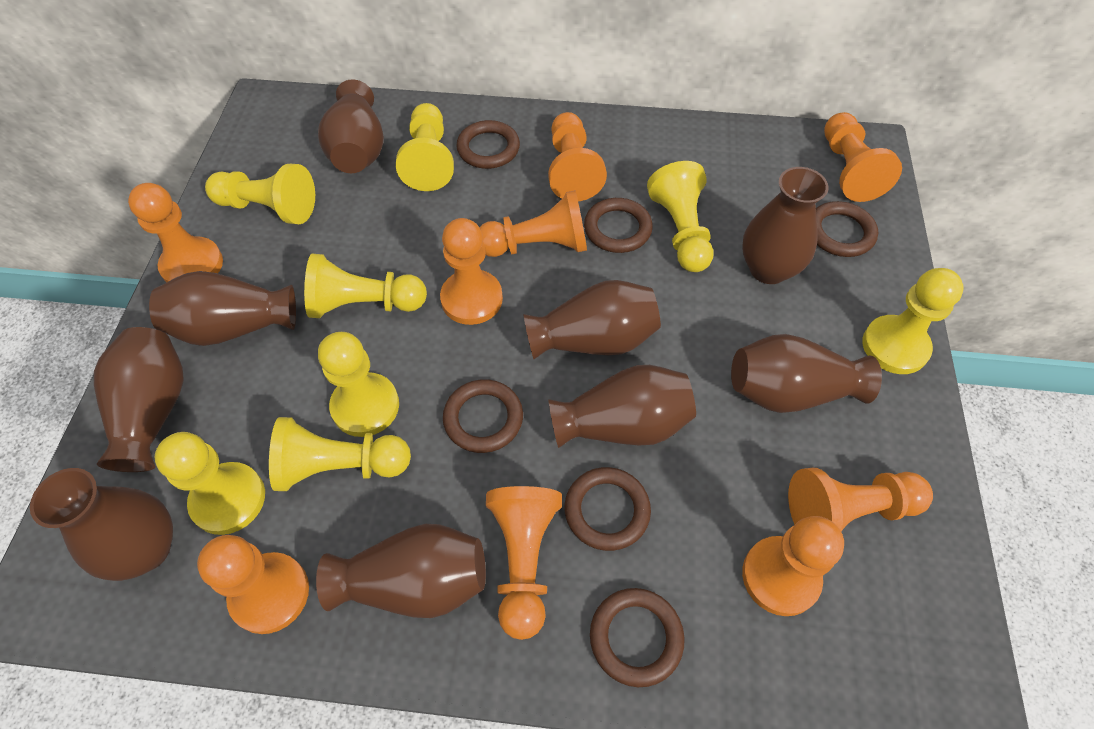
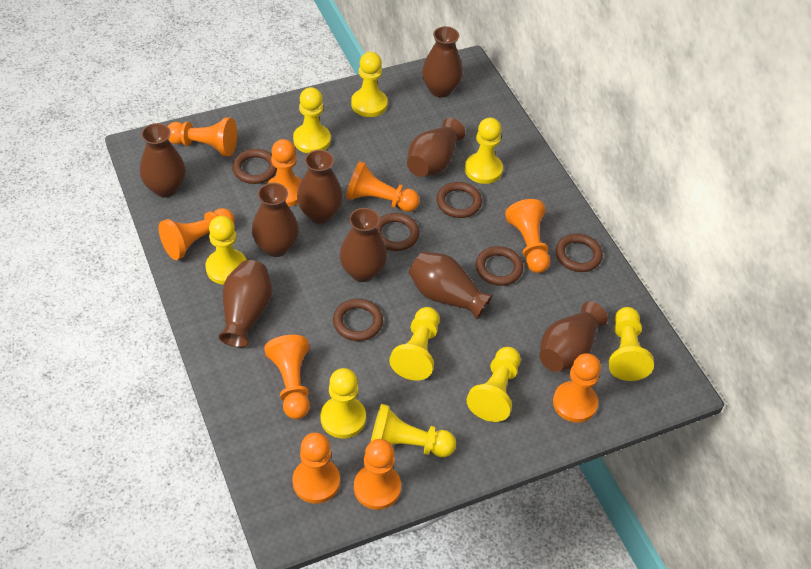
yellow pawn: [155,432,265,535] [205,164,315,224] [269,417,411,491] [304,254,427,318] [318,332,399,437] [396,103,454,191] [647,161,714,272] [862,268,964,374] = 8 -> [206,216,246,285] [293,87,331,153] [321,368,366,438] [351,52,388,117] [371,404,456,457] [389,307,440,381] [465,117,503,184] [467,347,521,422] [609,307,654,381] = 9

